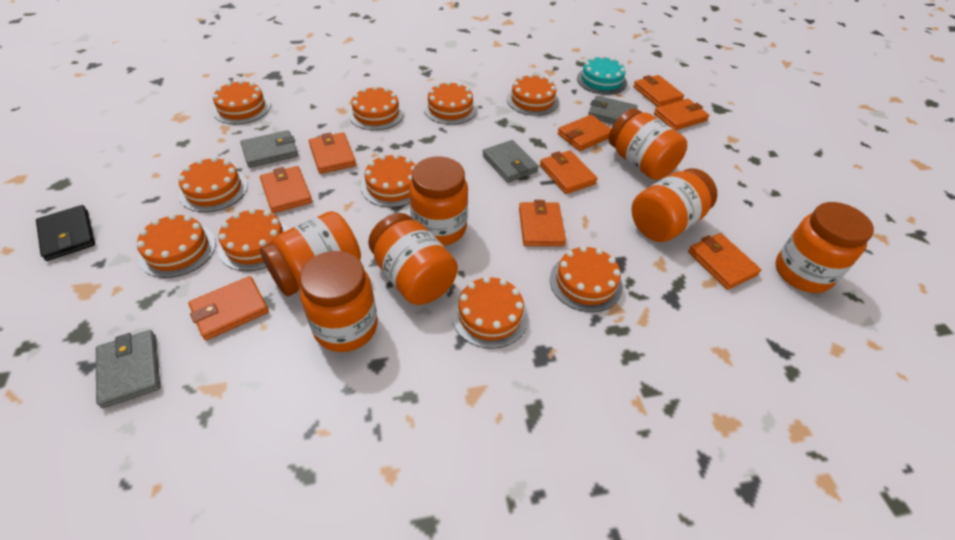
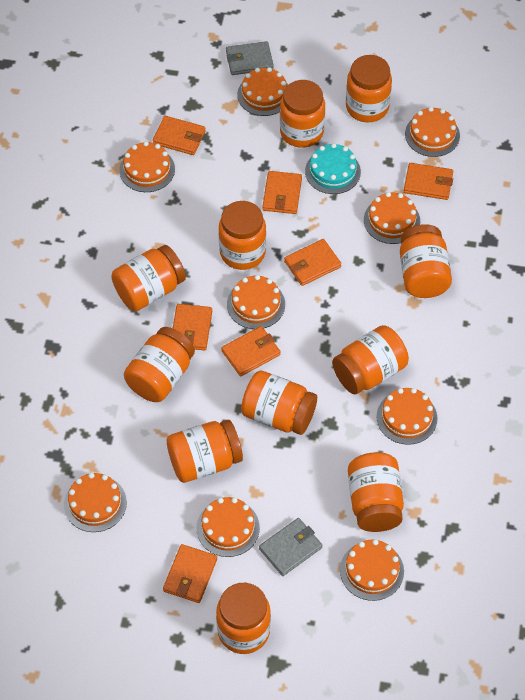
black wallet: [36,205,95,261] = 1 -> none = 0
grey wallet: [96,330,161,408] [240,130,298,168] [482,140,539,183] [588,96,638,124] = 4 -> [226,41,274,75] [259,518,322,576] = 2
orange cake: [137,214,216,278] [178,157,248,212] [212,80,271,124] [218,208,289,271] [348,86,404,130] [361,154,415,207] [423,81,477,125] [452,276,529,349] [507,74,559,116] [550,246,623,312] = 10 -> [64,473,127,532] [119,141,175,192] [197,497,260,557] [227,275,285,329] [237,67,288,116] [340,539,404,601] [364,192,420,244] [377,388,437,445] [405,107,460,157] = 9
orange jar: [260,211,361,296] [299,251,378,352] [368,213,458,305] [409,157,468,246] [609,109,687,180] [632,168,717,242] [776,202,874,293] = 7 -> [111,245,186,311] [124,327,195,402] [167,420,243,483] [216,583,271,654] [219,201,266,270] [241,370,317,435] [280,80,325,148] [332,325,409,395] [346,55,392,122] [348,452,404,532] [400,224,452,298] = 11
orange wallet: [188,276,269,340] [260,166,312,213] [309,132,356,174] [519,200,566,246] [540,150,598,194] [557,115,611,151] [633,75,684,107] [654,99,709,130] [688,233,761,290] = 9 -> [153,116,206,155] [163,544,217,603] [173,304,212,351] [221,326,280,376] [262,171,302,214] [284,239,341,286] [404,163,453,200] = 7

